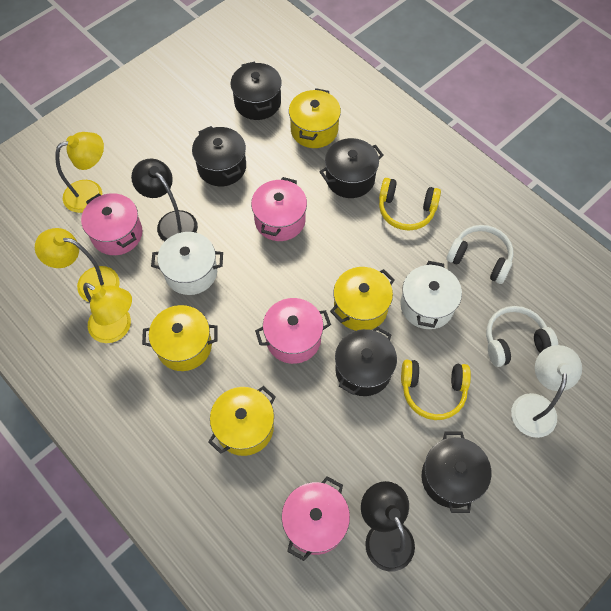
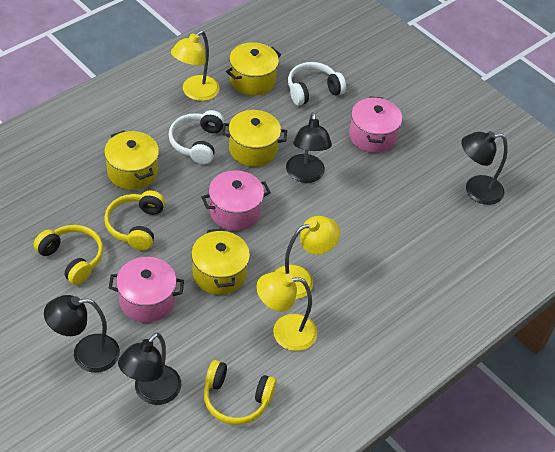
black lamp: [131,159,198,242] [361,481,415,572] = 2 -> [44,295,120,373] [118,332,181,405] [286,112,332,183] [461,131,508,205] = 4
black pot: [192,126,246,186] [231,61,282,120] [320,138,384,198] [335,327,397,396] [422,431,491,513] = 5 -> none = 0
pink pot: [81,193,143,255] [251,177,307,241] [255,298,331,364] [282,476,350,561] = 4 -> [109,257,184,323] [201,170,271,231] [349,96,402,153] = 3
white lamp: [511,345,582,438] = 1 -> none = 0
white pot: [151,232,223,295] [400,261,462,329] = 2 -> none = 0
yellow headphones: [379,178,441,230] [401,360,471,420] = 2 -> [34,225,103,285] [104,191,165,251] [203,360,277,425] = 3

